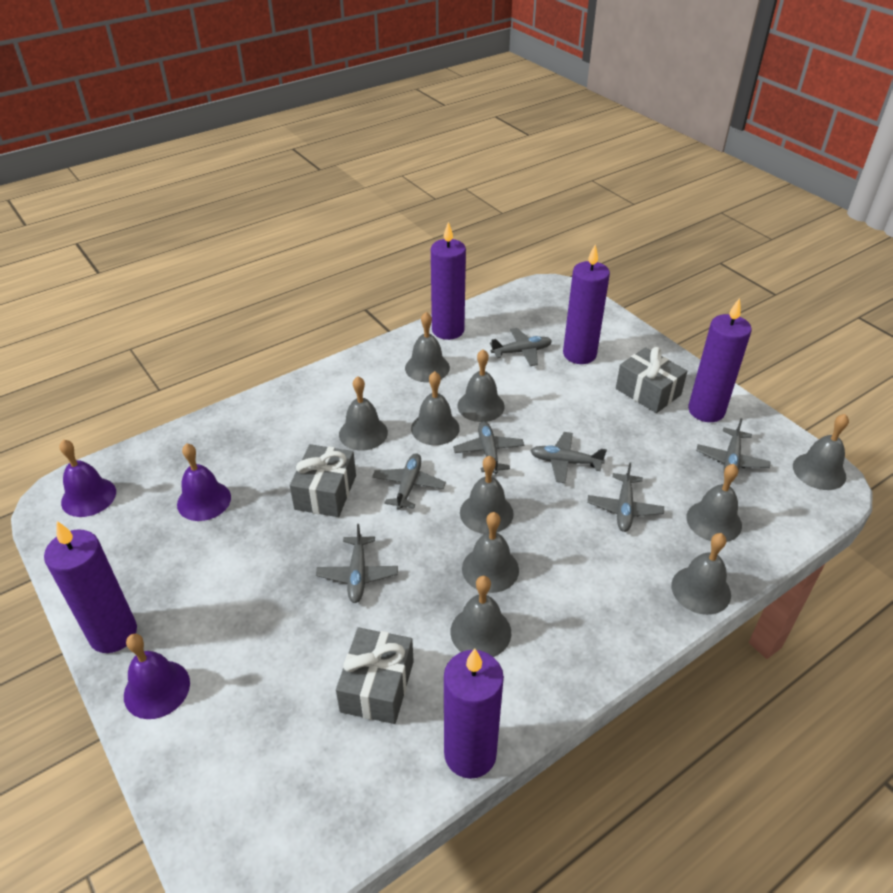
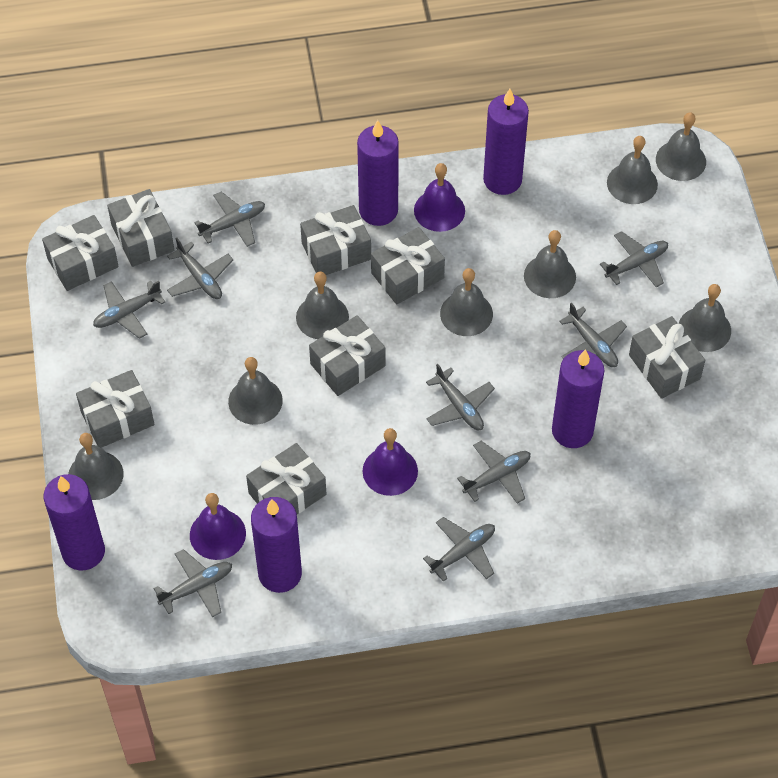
grey bell: [339,376,388,451] [405,312,450,382] [411,371,460,445] [451,576,511,657] [458,349,505,422] [460,455,514,534] [462,512,519,593] [671,533,731,615] [687,464,742,542] [793,414,849,490] = 10 -> [68,433,124,500] [228,357,283,425] [296,272,349,339] [440,268,493,336] [524,230,576,298] [607,136,658,204] [656,112,706,181] [679,284,731,352] = 8
grey gift: [290,444,356,517] [336,628,414,724] [616,347,687,413] = 3 -> [42,215,119,291] [76,370,154,448] [107,189,174,267] [246,443,326,514] [300,205,371,275] [309,315,385,396] [371,227,445,305] [629,316,705,399] = 8
grey plane: [316,524,398,603] [372,453,446,510] [453,421,524,474] [490,328,552,366] [531,432,607,483] [587,462,664,532] [696,418,771,471] = 7 -> [93,281,165,339] [154,549,232,617] [167,238,233,299] [194,192,265,247] [423,517,495,582] [426,364,495,431] [457,441,530,504] [559,303,627,367] [600,231,668,287] = 9

